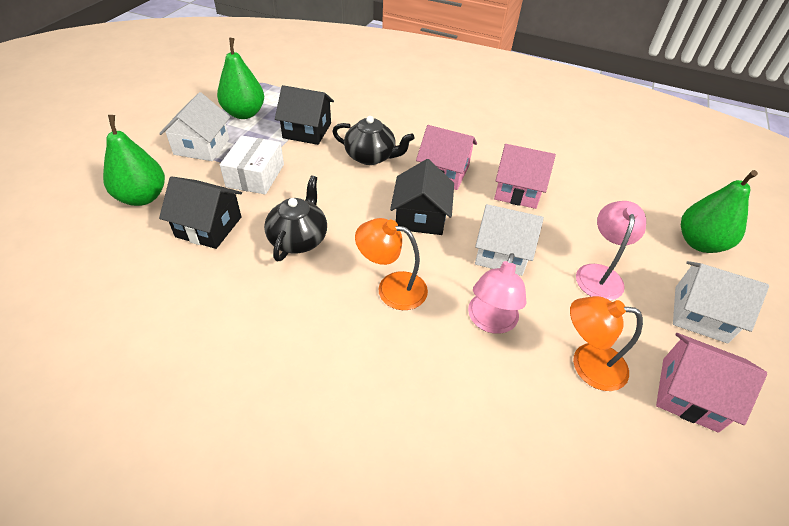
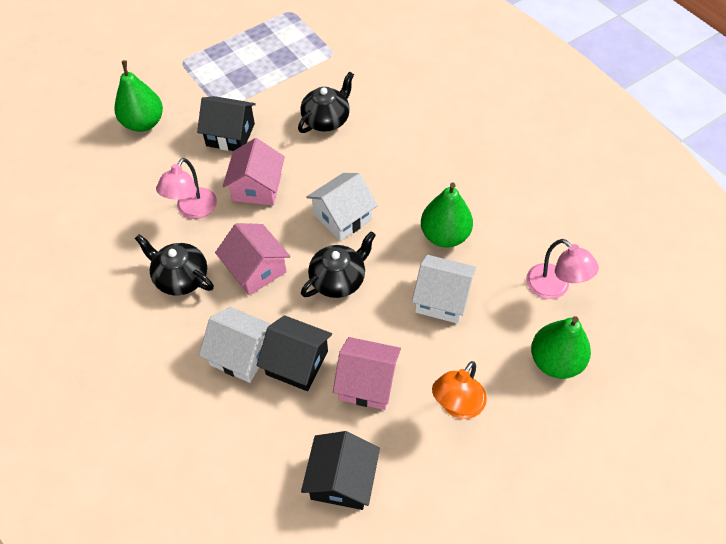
black teapot: [264,176,327,261] [332,116,414,165] = 2 -> [134,234,214,295] [298,72,354,133] [301,231,376,298] = 3
orange lamp: [355,218,428,310] [570,296,643,391] = 2 -> [432,361,487,419] = 1
white box: [220,136,284,194] = 1 -> none = 0

